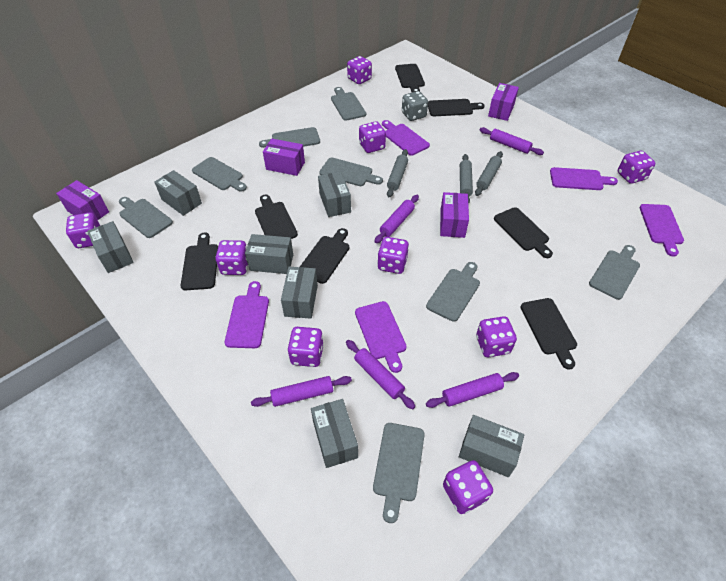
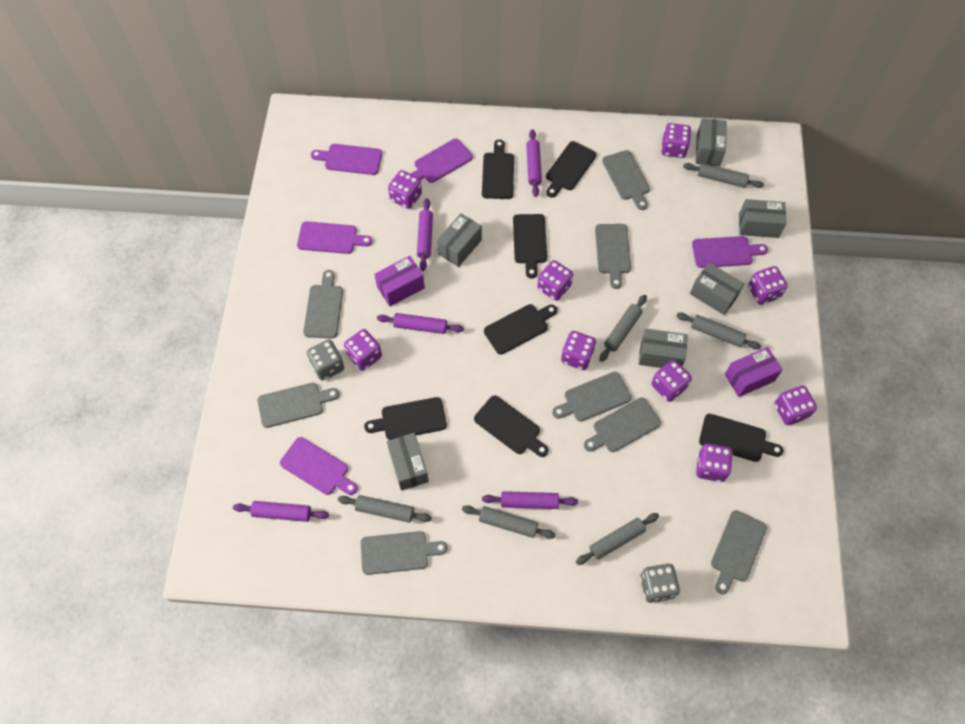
grey box: [87,221,134,273] [154,170,202,216] [245,234,293,274] [281,267,318,318] [311,399,358,468] [318,171,351,217] [459,415,524,477] = 7 -> [387,433,429,491] [437,213,482,267] [639,329,688,368] [690,263,744,315] [695,118,727,166] [739,199,786,238] = 6
grey dice: [402,91,428,121] = 1 -> [307,340,344,381] [640,563,680,603] = 2
grey rolling pin: [387,149,408,197] [460,154,473,203] [475,151,503,196] = 3 -> [338,495,432,523] [462,505,556,539] [576,513,659,565] [599,295,647,362] [676,313,761,350] [683,163,764,188] = 6
purple box: [56,180,109,220] [263,138,305,176] [440,192,469,238] [488,83,519,121] = 4 -> [374,256,425,306] [725,347,783,397] = 2

